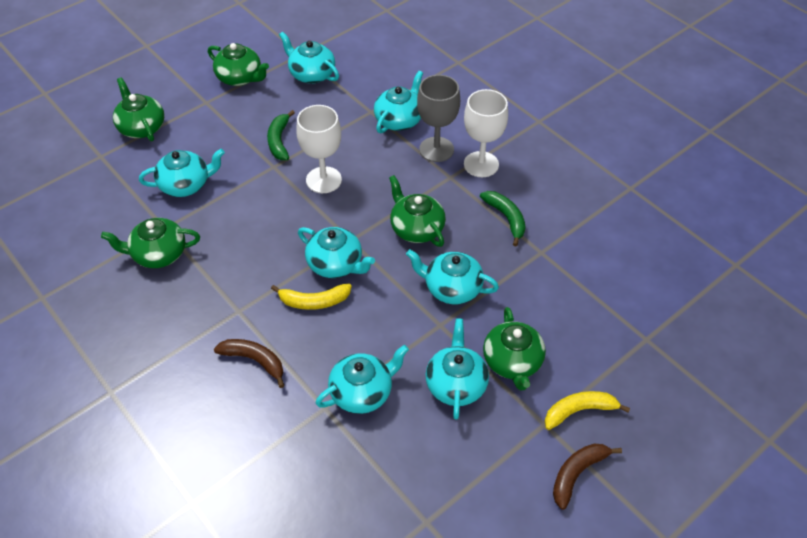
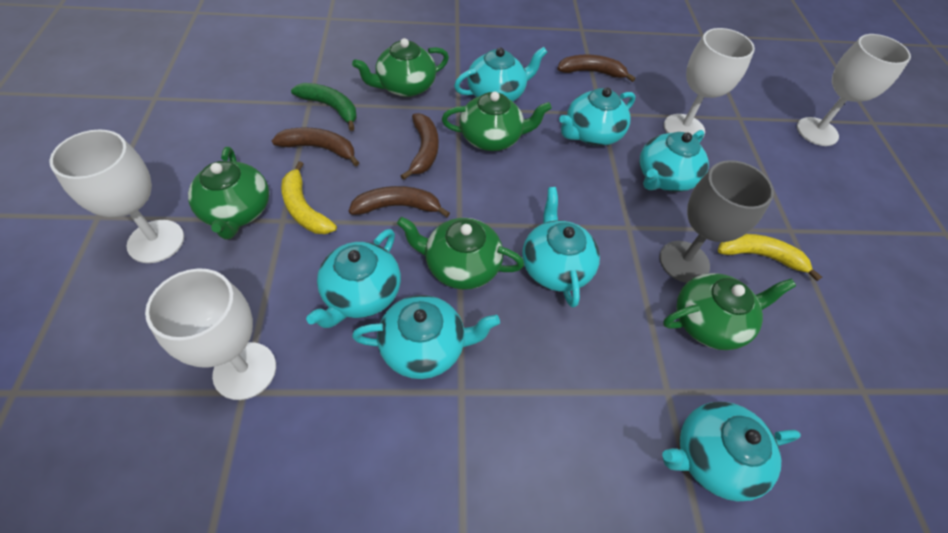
brown banana: [214,339,284,388] [553,444,622,510] = 2 -> [272,127,359,166] [349,186,450,217] [401,113,439,180] [557,54,636,82] = 4
green banana: [267,110,295,160] [480,191,526,246] = 2 -> [291,83,357,131] = 1
white goblet: [296,105,342,193] [464,89,508,177] = 2 -> [50,130,184,263] [145,268,276,400] [664,28,755,137] [797,34,911,146] = 4

